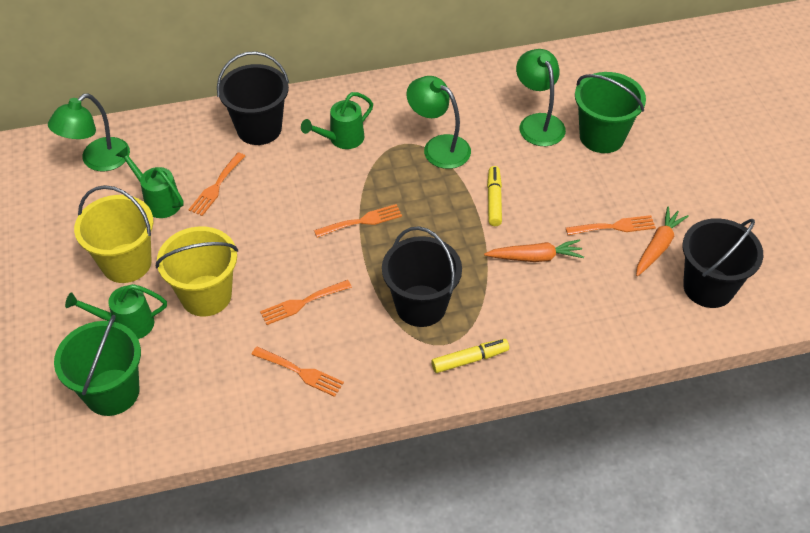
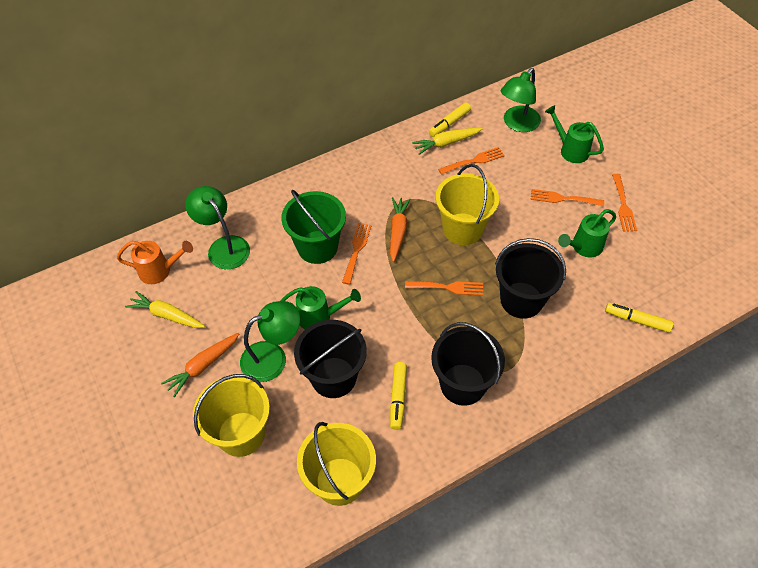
green bucket: [54,314,141,416] [575,72,646,153] = 2 -> [281,190,346,264] = 1
orange watering can: none = 0 -> [117,241,193,284] = 1
yellow bucket: [74,185,153,283] [156,226,238,317] = 2 -> [193,374,270,457] [297,422,376,506] [436,164,499,245] = 3
yellow carrot: none = 0 -> [125,291,205,328] [412,128,483,155] = 2
yellow marker: [431,339,509,373] [487,166,502,226] = 2 -> [390,362,407,430] [429,102,471,137] [605,303,674,333] = 3

